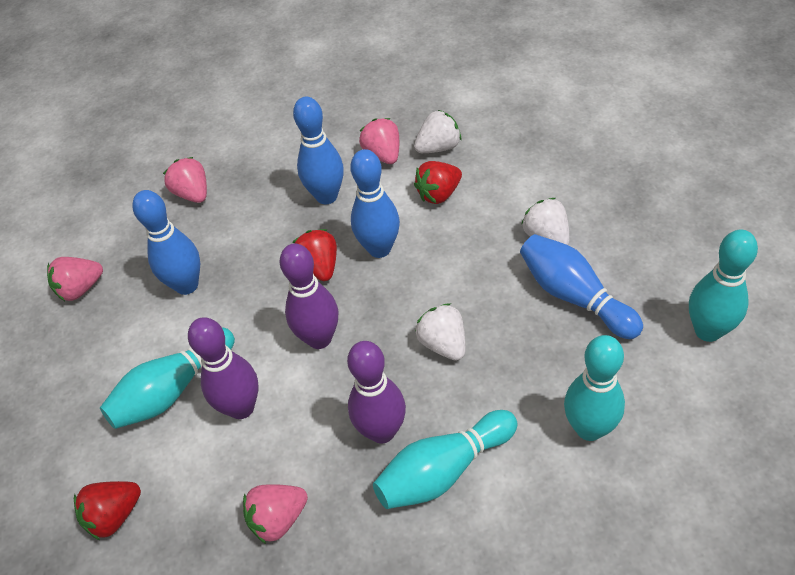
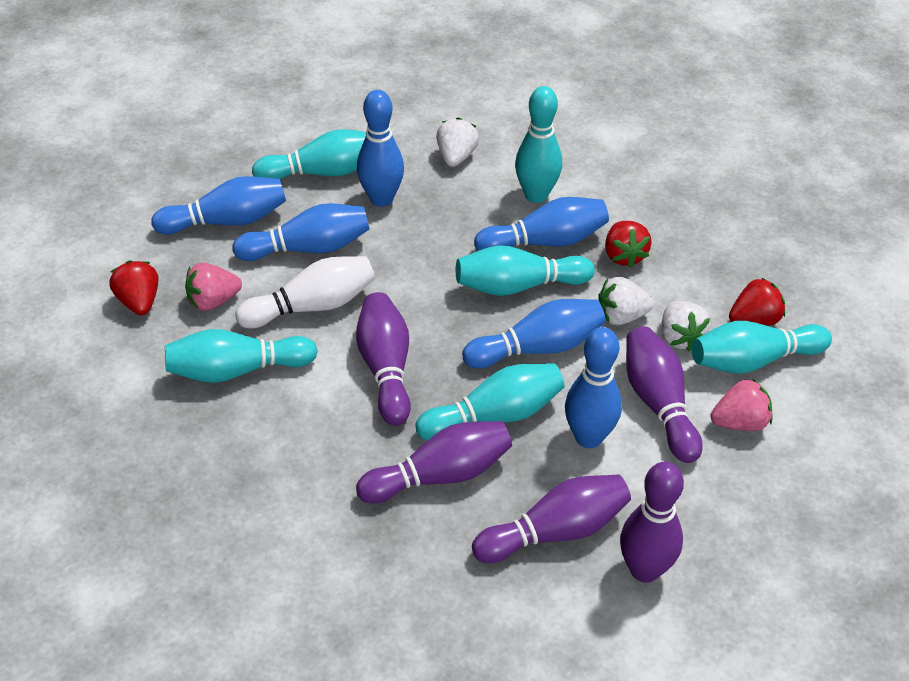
blue bowling pin: [132,190,200,295] [293,97,344,204] [350,149,400,258] [520,234,643,339] = 4 -> [151,176,286,235] [233,203,370,261] [357,90,404,207] [462,299,606,369] [474,197,609,251] [565,327,622,448] = 6
pink strawberry: [47,257,103,301] [163,157,207,203] [243,484,308,544] [359,118,399,164] = 4 -> [185,263,242,311] [711,378,773,431] = 2
purple bowling pin: [188,317,258,419] [279,243,338,349] [347,341,406,443] = 3 -> [356,292,411,426] [356,421,512,504] [472,474,631,563] [620,462,684,583] [626,326,703,463] = 5
turquoise bowling pin: [100,328,235,429] [373,410,517,509] [564,335,625,441] [689,229,758,342] = 4 -> [165,329,318,383] [252,129,366,179] [415,363,565,441] [456,245,595,296] [515,86,562,203] [691,321,832,374] = 6
white bowling pin: none = 0 -> [235,256,375,329] = 1

